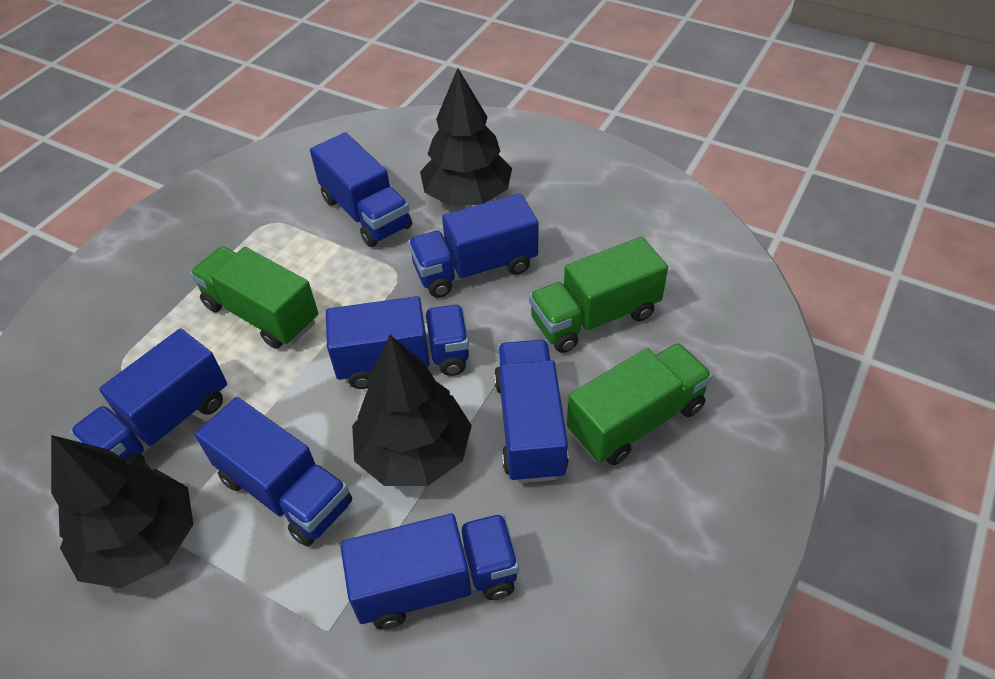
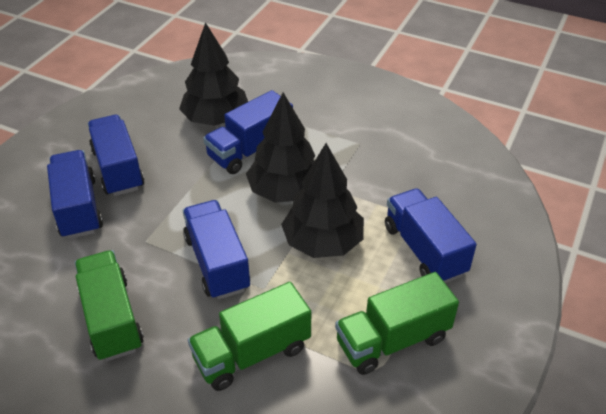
blue truck: [70,329,227,464] [195,397,352,546] [310,132,412,247] [326,296,469,389] [340,514,519,629] [408,194,539,298] [494,340,569,483] = 7 -> [47,150,103,239] [88,115,144,196] [183,200,250,300] [203,90,293,174] [385,188,477,283] = 5

